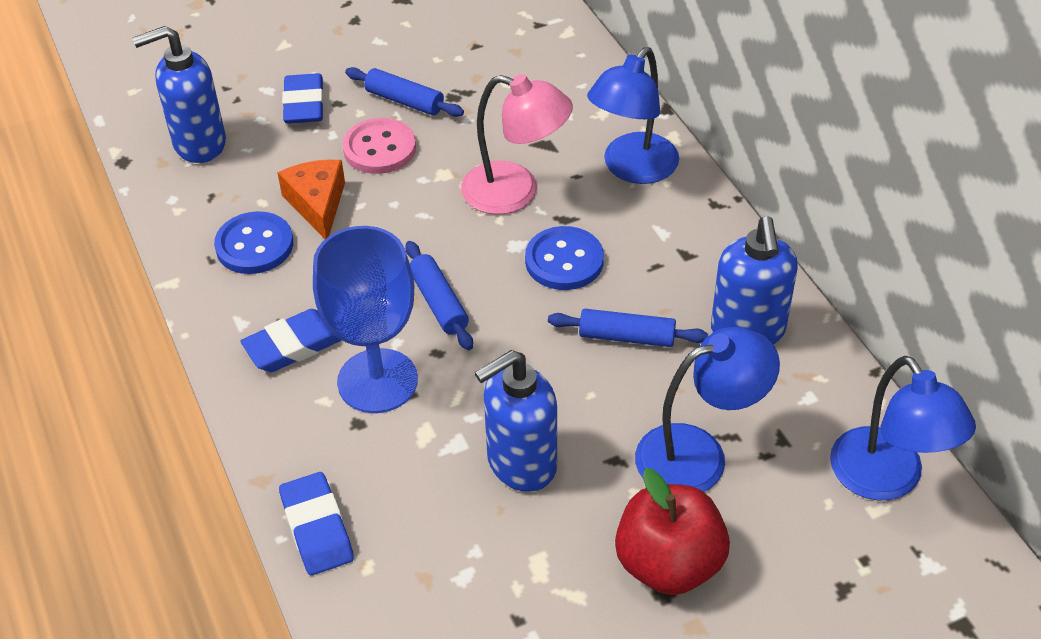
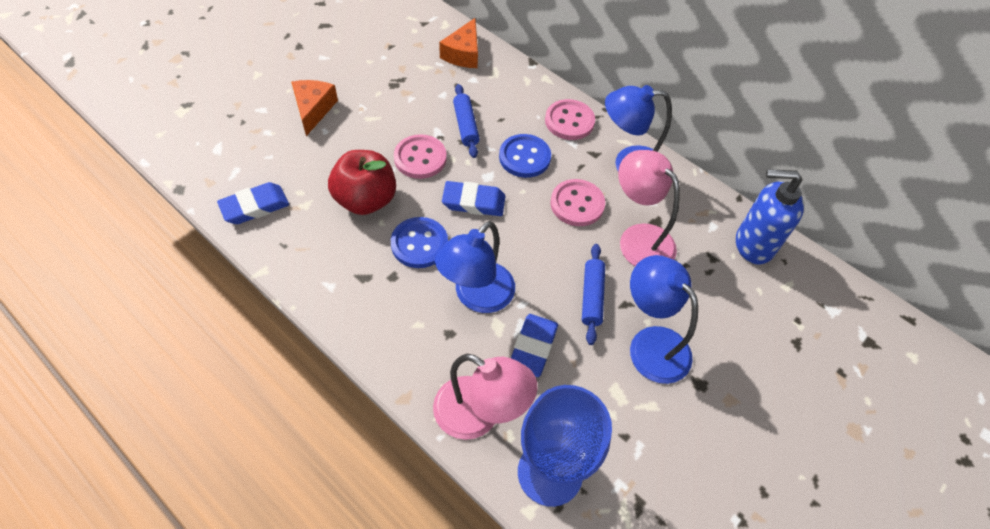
blue rolling pin: [345,67,464,117] [405,241,473,350] [548,309,708,347] = 3 -> [453,84,480,158] [582,244,605,345] = 2
blue soap dispenser: [132,26,226,163] [474,350,557,492] [711,216,798,345] = 3 -> [736,169,804,264] = 1
orange cheese: [277,160,345,239] = 1 -> [291,80,338,136] [439,18,478,68] = 2
pink button: [342,118,416,174] = 1 -> [394,134,447,179] [545,99,595,140] [550,179,605,226] = 3
pink lamp: [461,74,573,215] = 1 -> [433,354,537,440] [618,150,680,266] = 2

